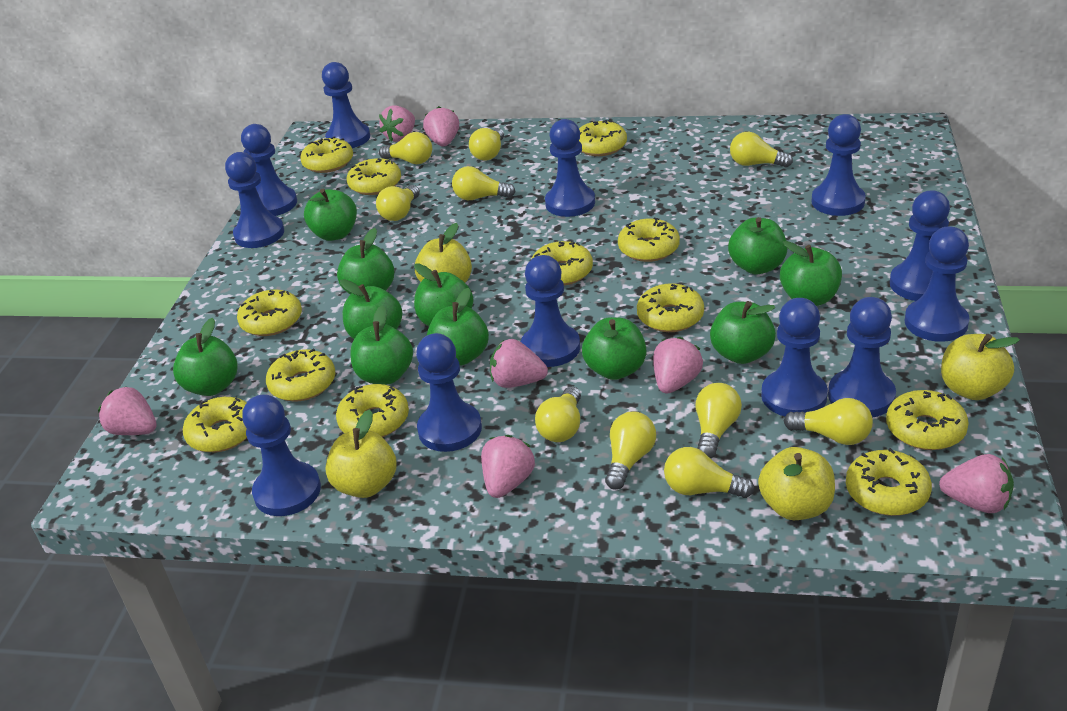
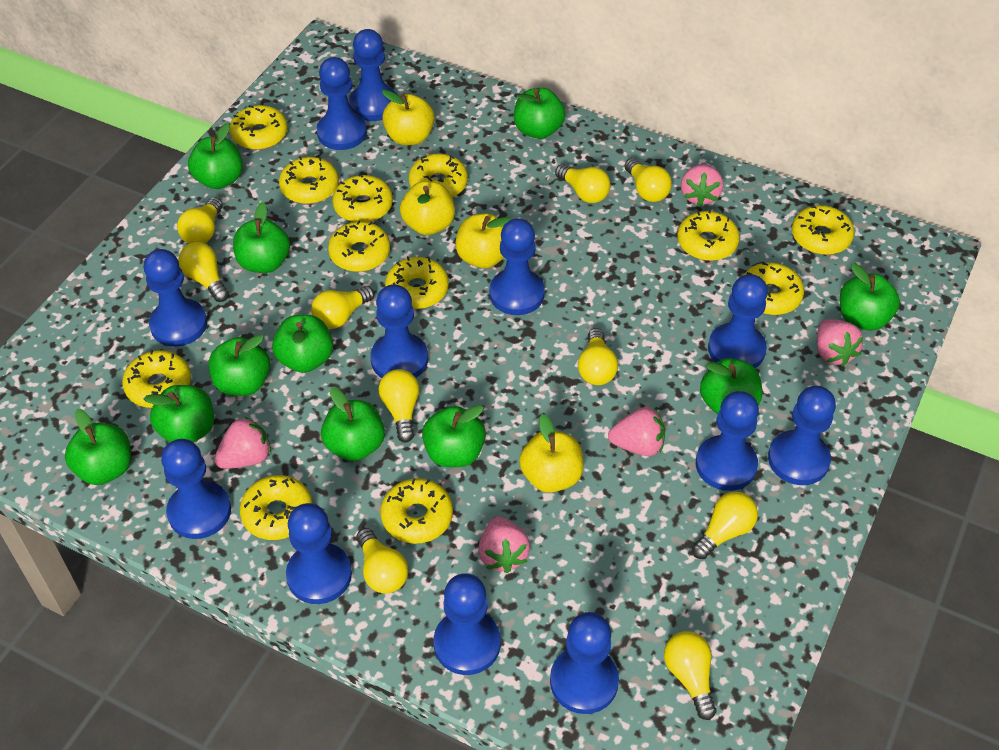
pink strawberry: [98,386,157,435] [379,106,415,142] [423,106,459,147] [481,435,535,498] [490,339,548,388] [653,337,703,394] [939,454,1014,513] = 7 -> [214,417,271,469] [478,517,530,573] [608,407,666,456] [681,164,723,207] [817,319,863,367] = 5

